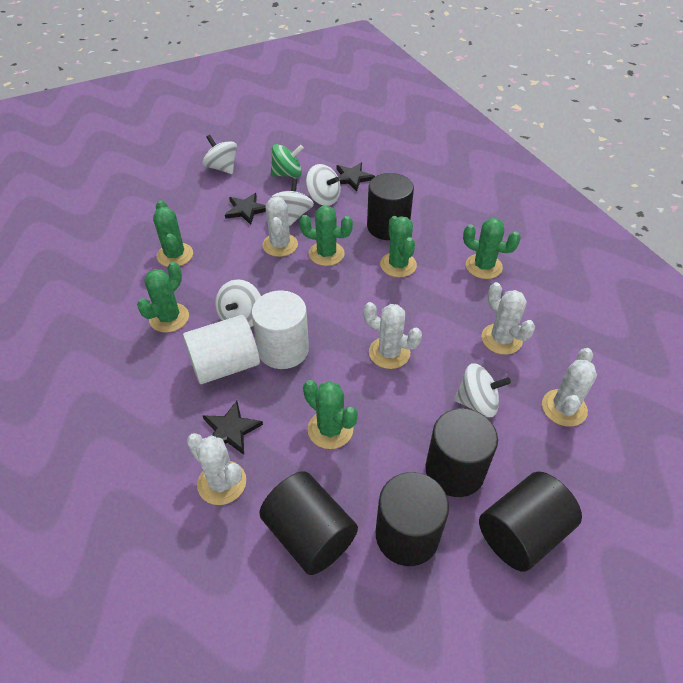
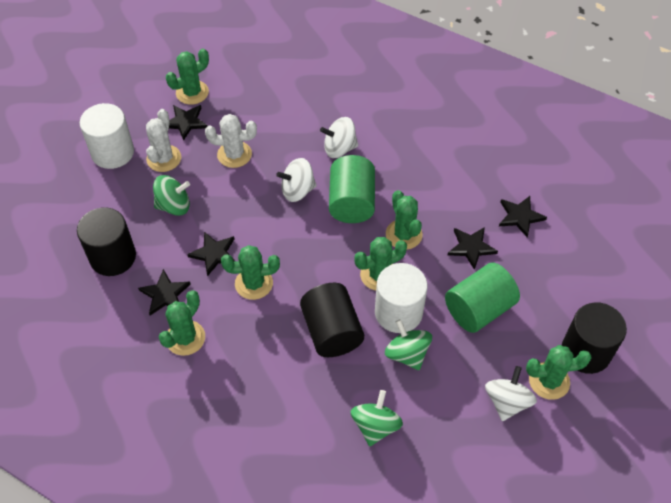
black cylinder: [259,471,358,575] [367,173,414,240] [376,472,449,566] [425,408,498,497] [479,471,582,572] = 5 -> [77,207,136,276] [300,283,364,357] [562,302,627,374] = 3
black star: [203,401,263,455] [225,193,266,225] [337,163,375,191] = 3 -> [138,269,191,315] [169,105,207,141] [187,232,236,276] [448,227,498,270] [499,196,547,237] = 5
green cylinder: none = 0 -> [329,155,375,223] [445,263,520,333] = 2
green spinning top: [271,144,304,178] = 1 -> [153,175,190,216] [351,390,403,446] [385,319,432,370] = 3
white cactus: [187,433,246,505] [262,196,298,257] [363,302,422,369] [481,282,535,355] [542,348,597,427] = 5 -> [146,109,181,172] [205,114,257,168] = 2
white spinning top: [203,135,237,174] [215,279,261,328] [271,178,314,226] [306,164,341,206] [454,363,511,417] = 5 -> [276,158,317,202] [320,117,358,158] [485,366,537,421] = 3

